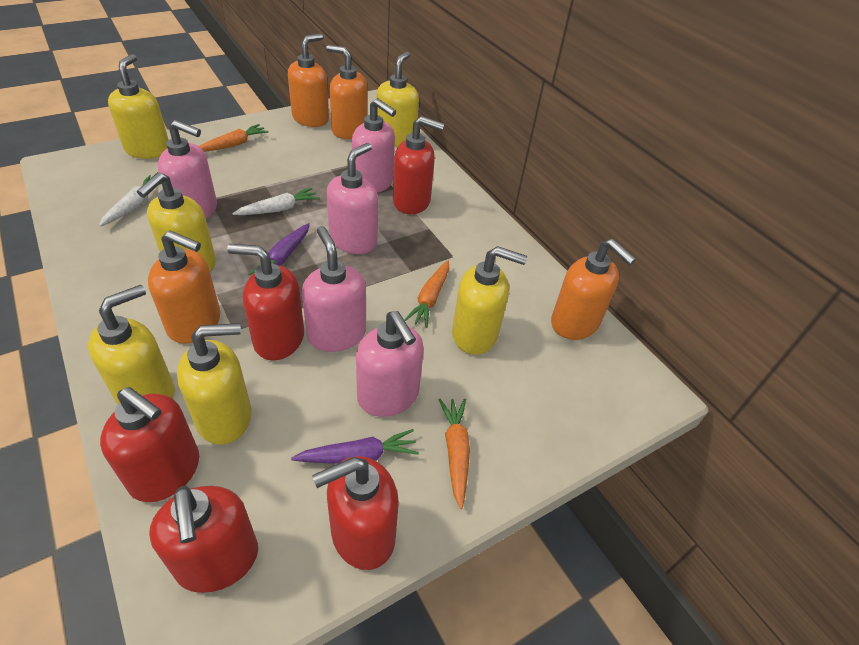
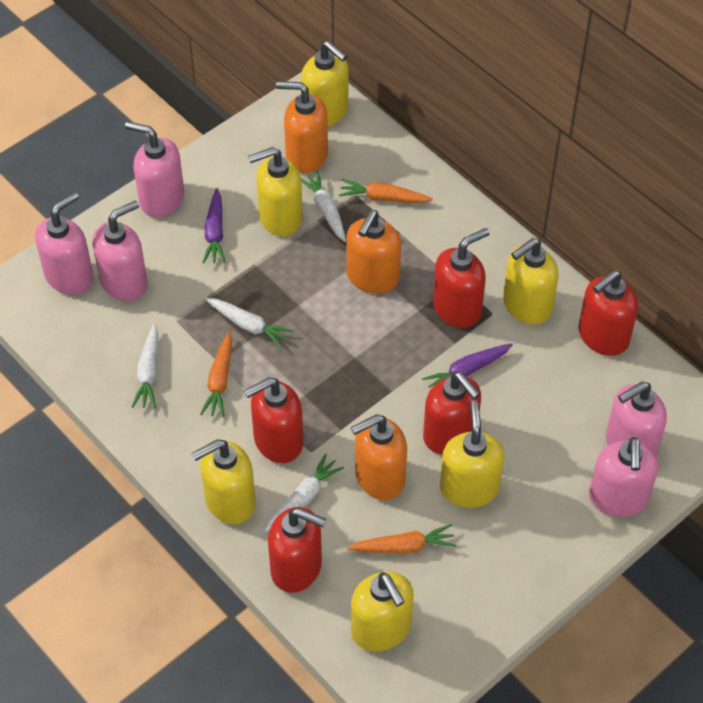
orange soap dispenser: [148,230,221,343] [288,34,329,127] [326,45,367,139] [551,239,636,340] = 4 -> [276,81,328,174] [346,210,401,294] [351,414,407,500] = 3
white carrot: [99,175,162,227] [232,188,320,215] = 2 -> [132,324,158,408] [204,297,293,348] [264,454,344,532] [301,171,346,242] = 4

